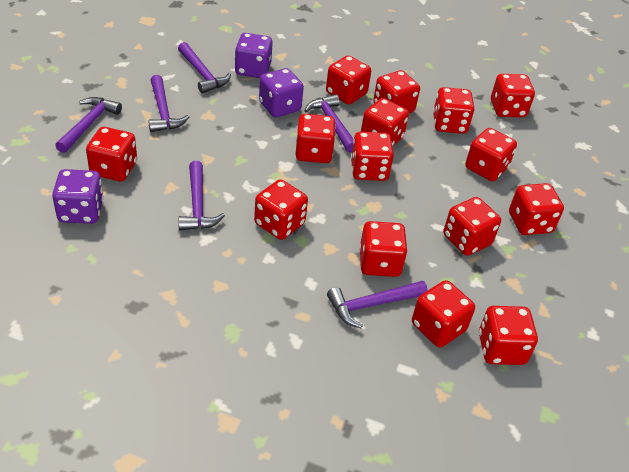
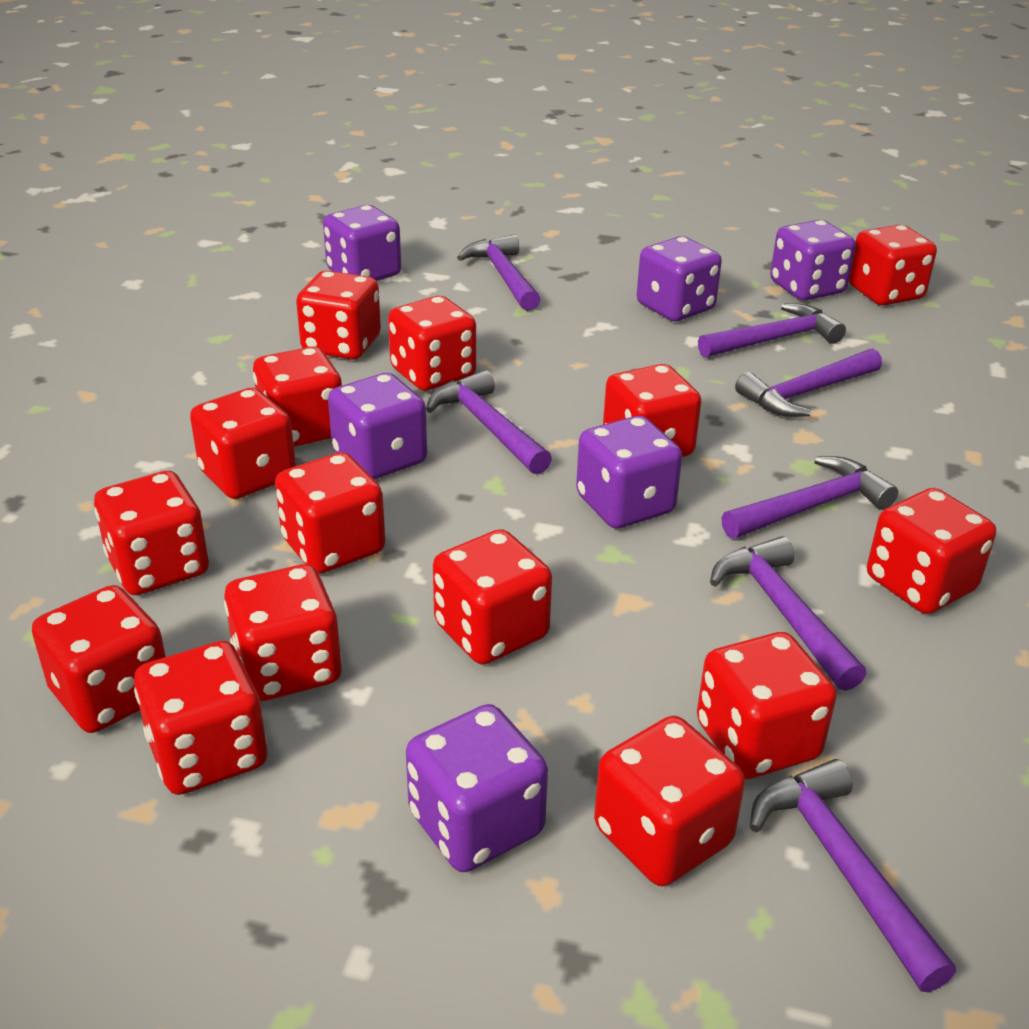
purple dice: [52,169,103,224] [235,33,273,78] [259,68,304,117] = 3 -> [323,205,401,281] [328,373,427,480] [406,704,548,872] [576,416,682,528] [637,236,722,321] [770,220,856,301] = 6
purple hammer: [55,97,122,153] [149,75,189,132] [178,42,231,94] [178,161,225,231] [305,94,353,152] [327,281,428,328] = 6 -> [426,370,552,474] [457,234,541,311] [698,303,846,358] [710,536,866,691] [721,456,898,539] [735,348,882,417] [750,759,956,992] = 7

